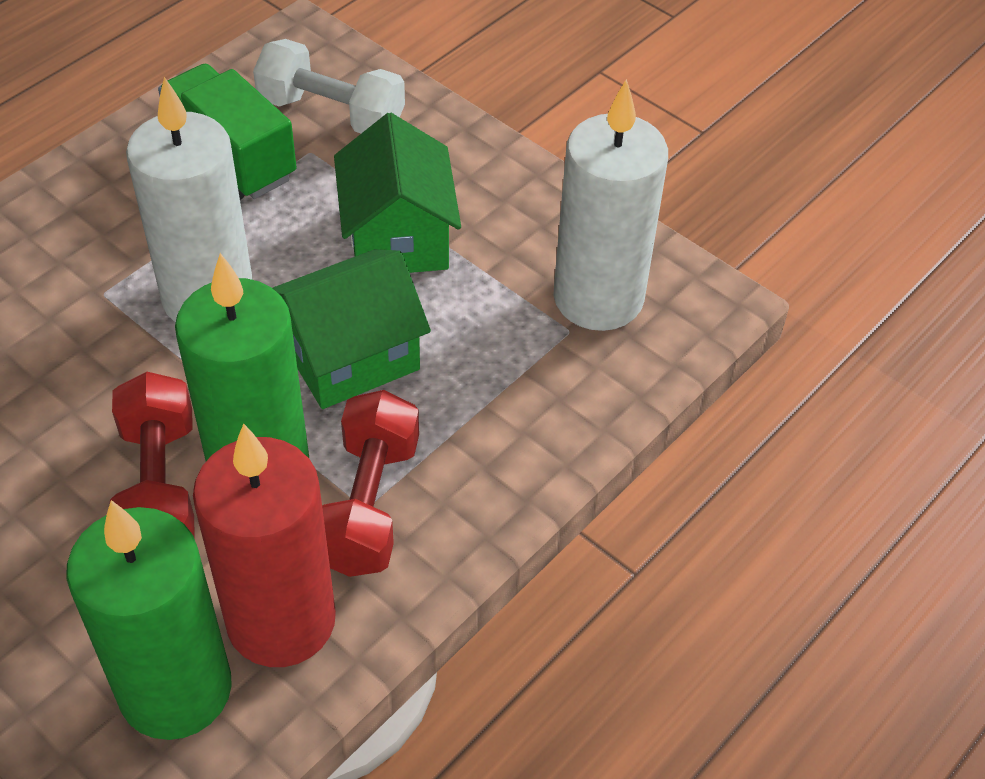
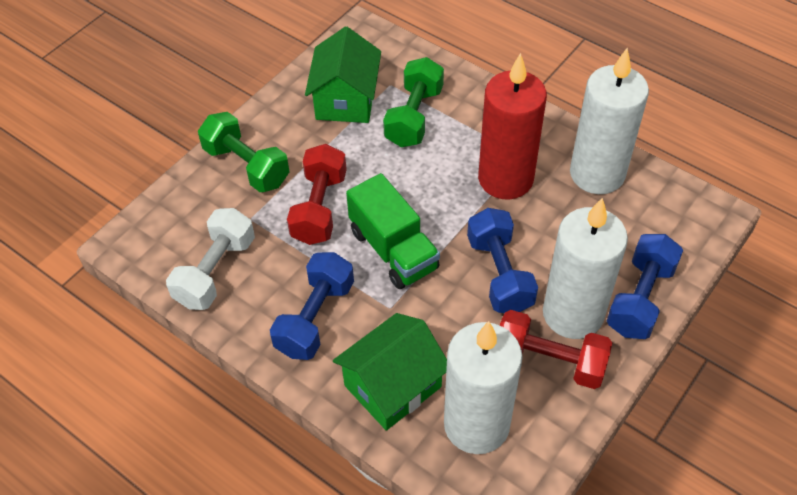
blue dumbbell: none = 0 -> [270,252,354,360] [467,208,538,313] [607,234,683,339] = 3
green candle: [66,500,232,740] [175,253,309,461] = 2 -> none = 0
green dumbbell: none = 0 -> [198,112,290,192] [383,57,444,147] = 2
white candle: [126,77,253,323] [553,79,668,331] = 2 -> [444,321,523,454] [543,198,628,339] [570,48,649,194] = 3

